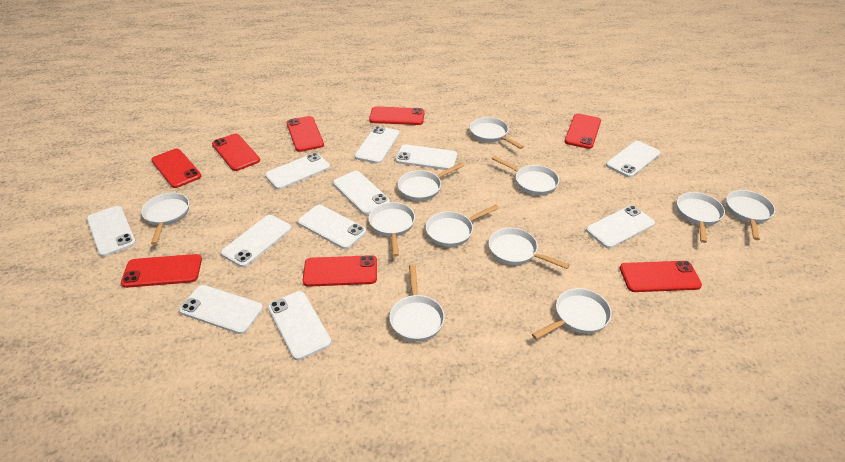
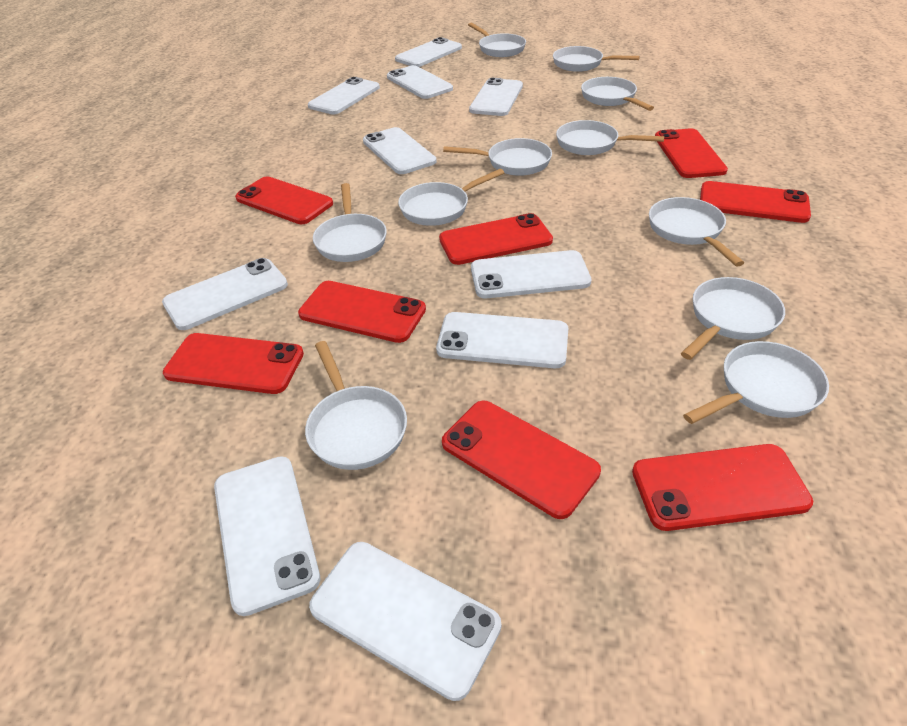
white phone: [87,206,136,257] [179,285,263,334] [221,215,292,267] [265,153,330,190] [268,291,331,360] [298,205,366,249] [333,171,390,215] [355,126,400,164] [396,144,457,170] [586,205,655,248] [606,141,660,178] = 11 -> [162,258,288,330] [214,456,320,616] [308,77,380,114] [309,542,501,701] [363,127,437,174] [387,65,453,99] [395,37,462,67] [436,312,568,368] [469,78,523,116] [471,250,591,298] = 10

